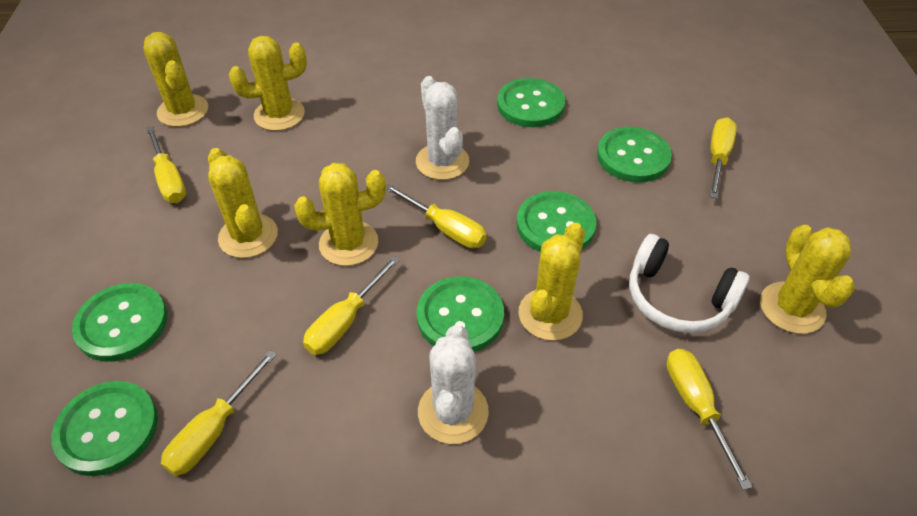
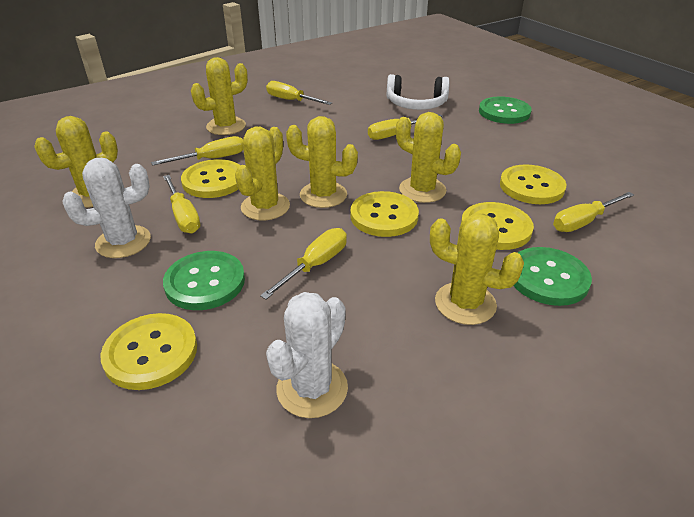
green button: [51,381,158,476] [72,283,167,362] [417,276,504,352] [497,78,565,127] [517,191,597,252] [597,127,672,182] = 6 -> [163,251,245,310] [479,96,532,124] [513,247,592,306] = 3
yellow button: none = 0 -> [101,313,197,390] [181,159,240,198] [350,191,419,237] [461,202,534,250] [500,164,566,204] = 5

